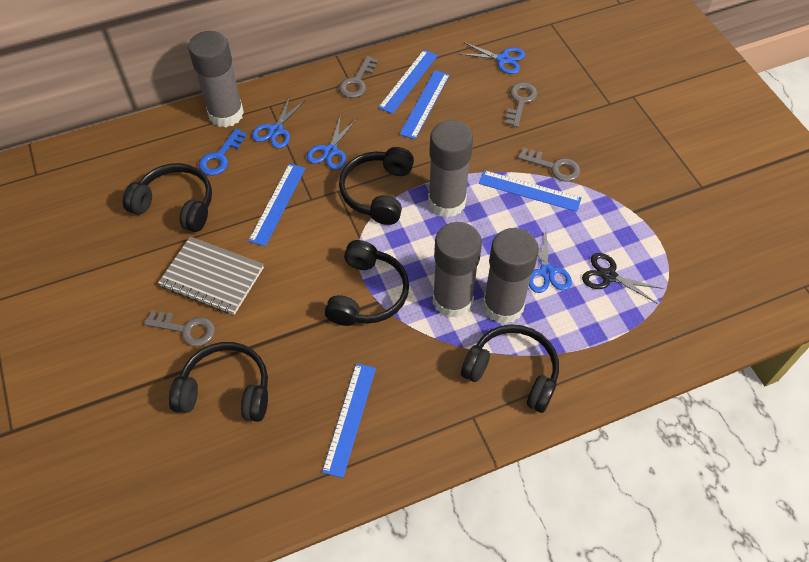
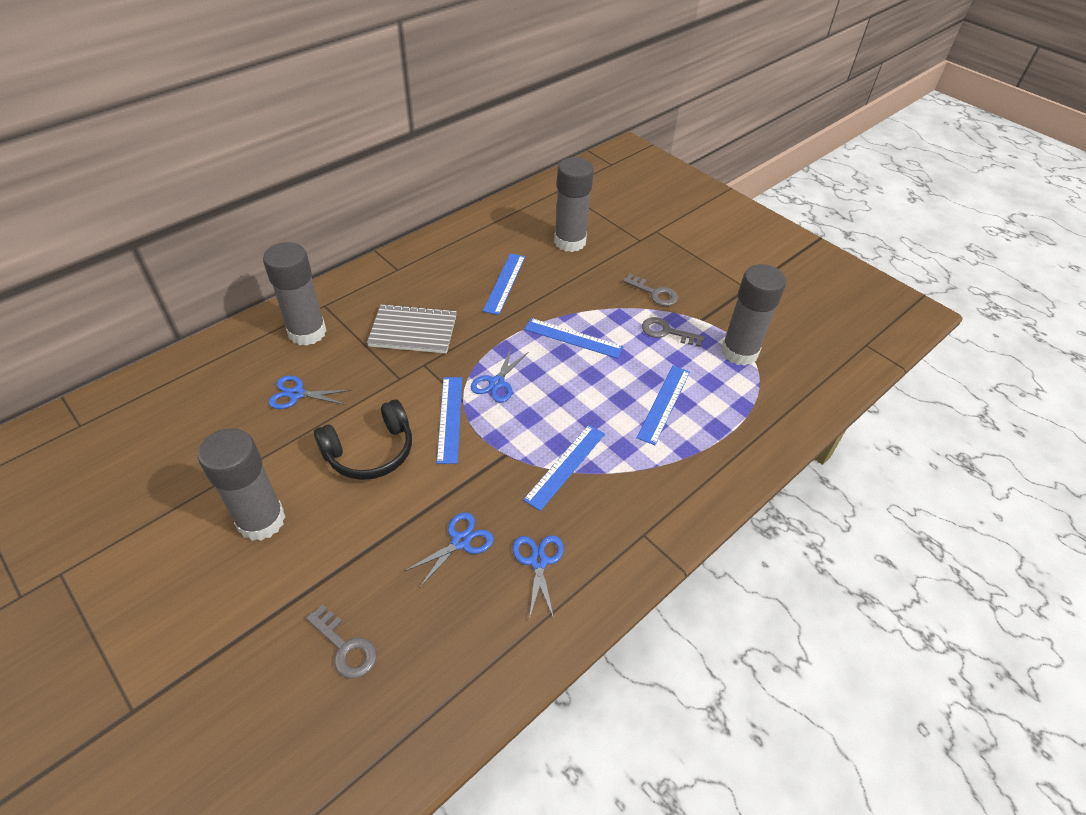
black headphones: [123,163,212,232] [169,342,268,422] [325,240,409,326] [339,147,414,225] [461,324,559,413] = 5 -> [314,399,412,480] = 1
black scissors: [582,253,663,304] = 1 -> none = 0
blue key: [199,129,247,175] = 1 -> none = 0
grey key: [144,310,215,346] [339,56,379,98] [505,82,538,127] [518,148,581,182] = 4 -> [306,605,377,679] [623,274,678,306] [642,317,704,347] = 3

